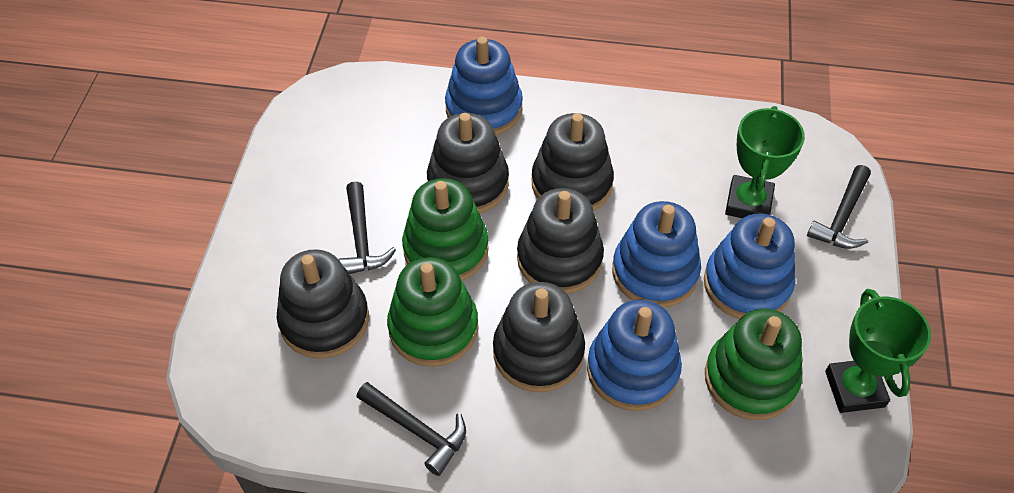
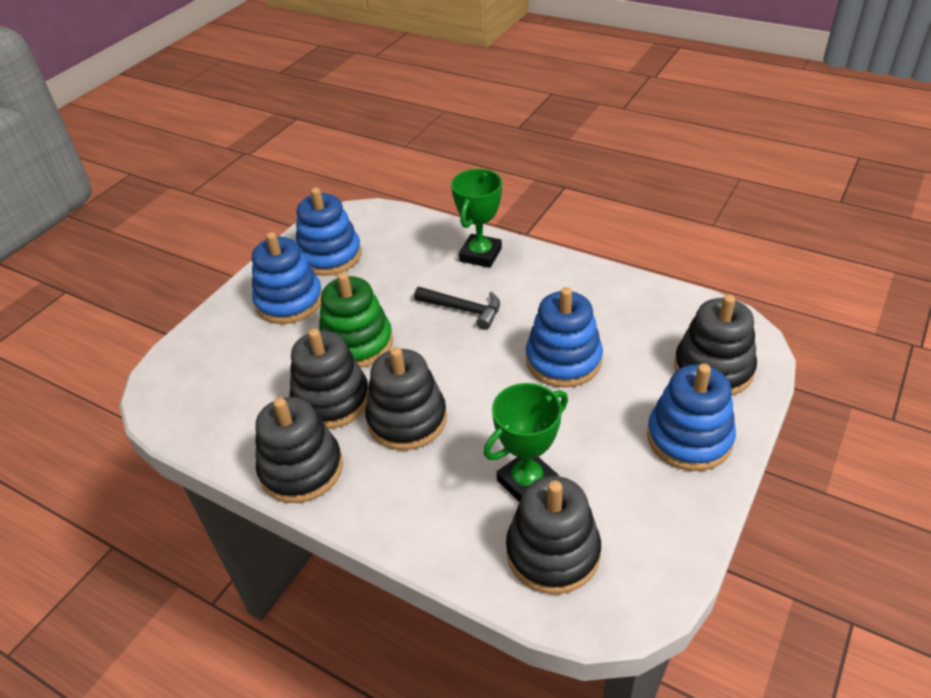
black hammer: [339,181,396,274] [357,382,466,476] [807,165,871,249] = 3 -> [414,287,500,330] = 1
green stacking toy: [387,257,478,367] [402,178,489,281] [705,309,802,420] = 3 -> [319,272,393,368] = 1

